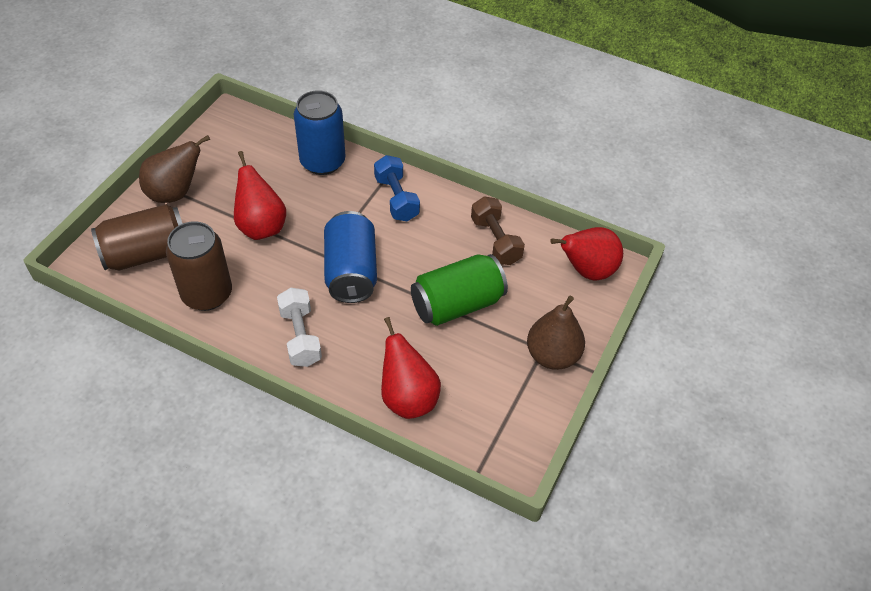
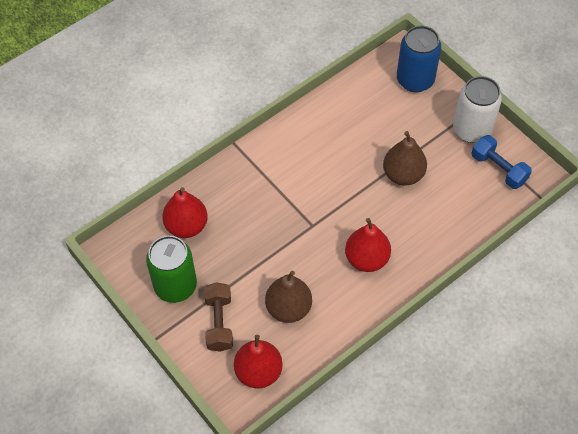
blue can: [294,90,345,175] [324,211,377,303] = 2 -> [397,26,441,92] = 1
brown can: [91,204,182,271] [166,221,232,311] = 2 -> none = 0
white can: none = 0 -> [453,76,502,143] = 1
white dumbbell: [277,288,322,367] = 1 -> none = 0

